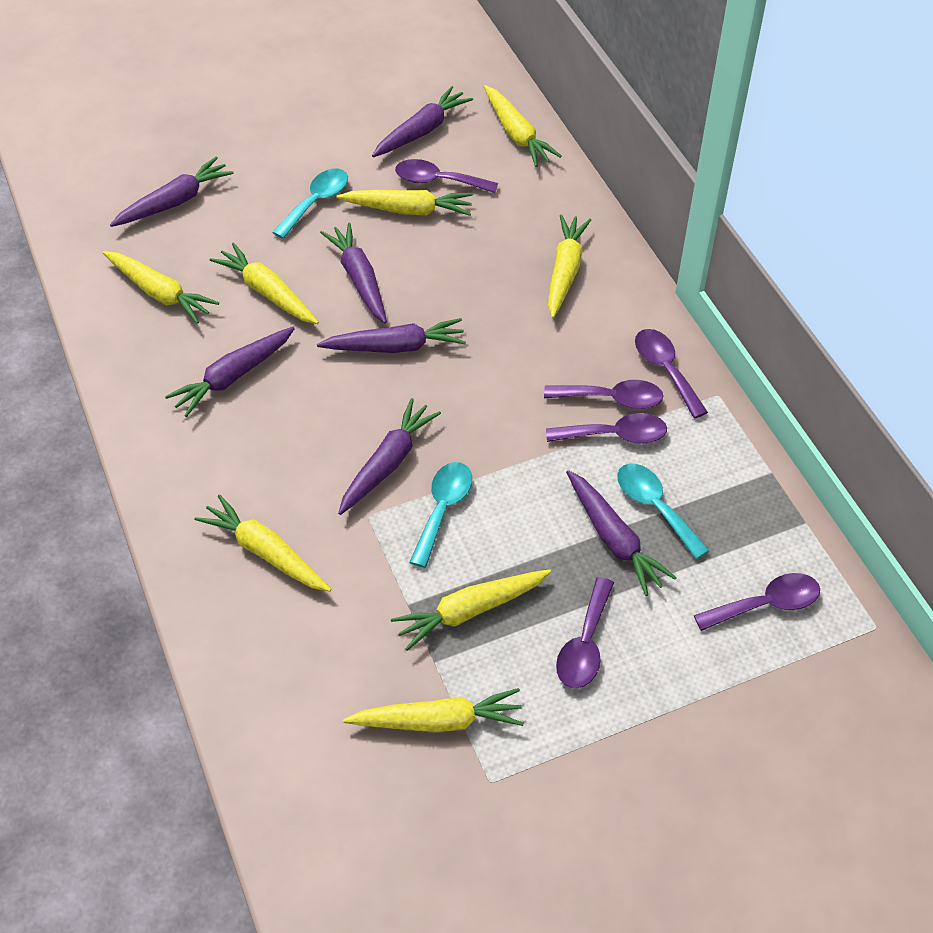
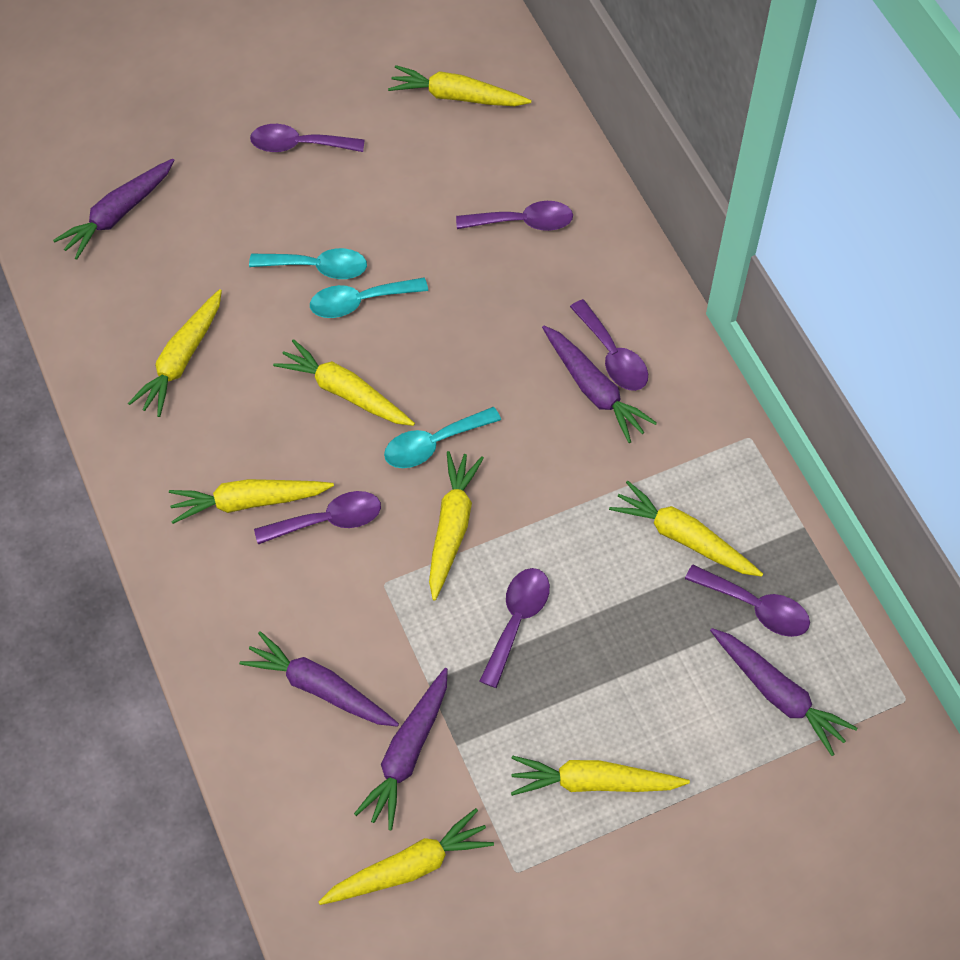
purple carrot: [110,157,234,227] [165,327,295,417] [317,318,466,353] [320,223,387,323] [338,398,441,515] [372,86,473,157] [566,470,677,596] = 7 -> [53,159,175,260] [239,631,399,727] [354,668,448,830] [542,326,657,443] [710,628,857,756] = 5

